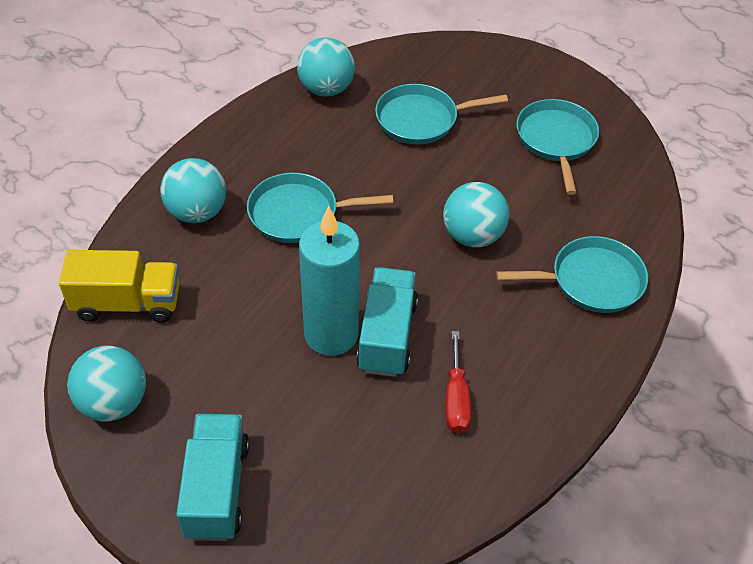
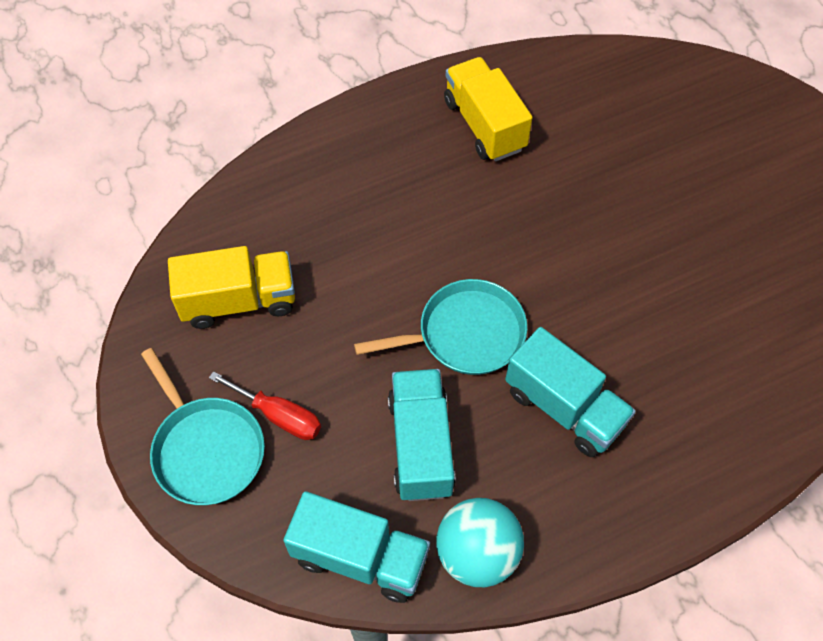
turquoise ball: [67,346,146,422] [161,158,226,223] [297,38,355,97] [443,182,509,247] = 4 -> [436,498,524,587] = 1
turquoise candle: [299,206,360,356] = 1 -> none = 0
turquoise pan: [247,173,393,243] [375,84,508,144] [496,236,648,313] [516,99,599,195] = 4 -> [141,348,265,505] [354,279,528,375] = 2
turquoise truck: [176,414,250,541] [356,267,418,377] = 2 -> [283,491,430,603] [388,369,456,501] [505,327,636,457] = 3
yellow truck: [59,250,180,323] = 1 -> [168,246,295,329] [444,57,533,161] = 2

